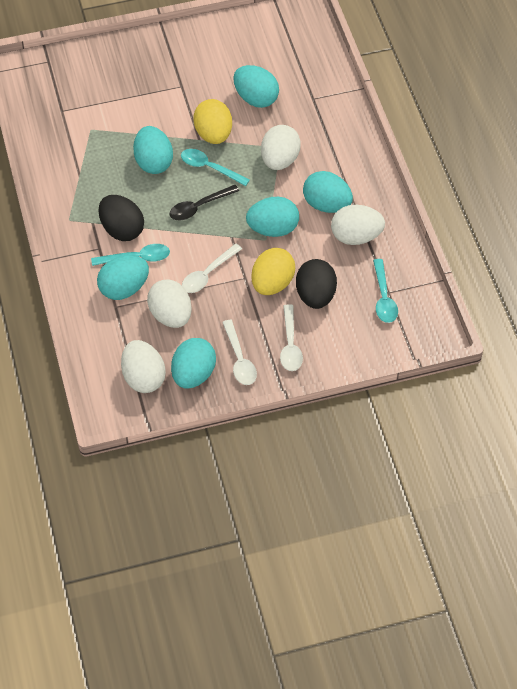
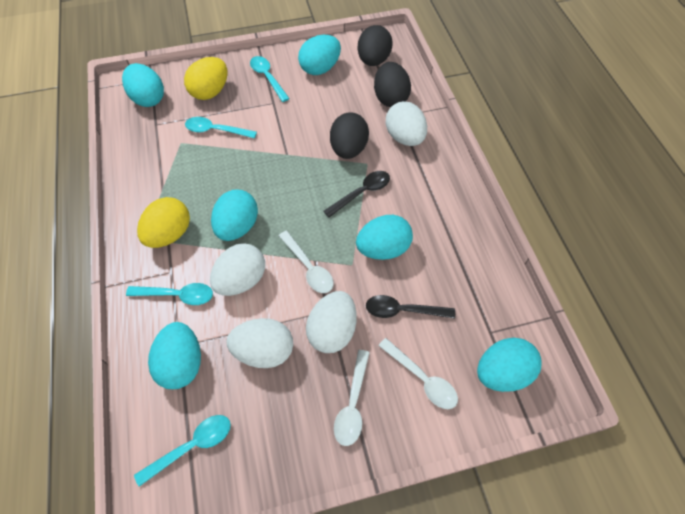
black egg: [99,195,144,241] [296,259,337,309] = 2 -> [330,112,369,159] [357,25,393,66] [374,62,411,107] = 3
black spoon: [170,185,239,220] = 1 -> [323,171,390,218] [366,295,455,319] = 2
turquoise spoon: [91,244,170,266] [181,149,250,186] [373,259,398,323] = 3 -> [126,283,213,305] [134,415,231,487] [185,117,257,138] [250,56,290,102] = 4

